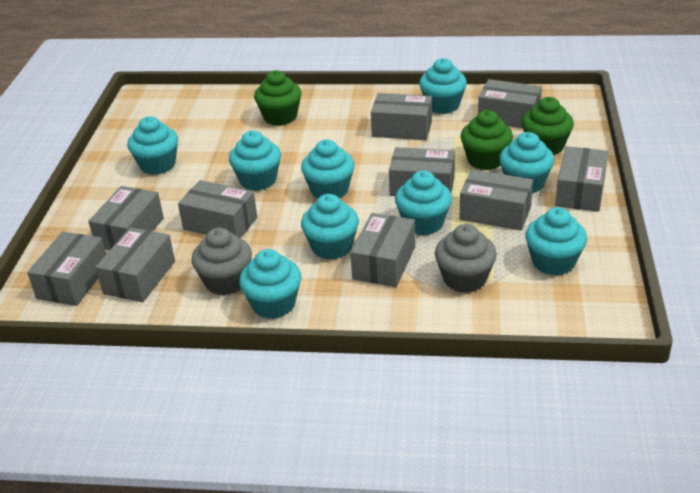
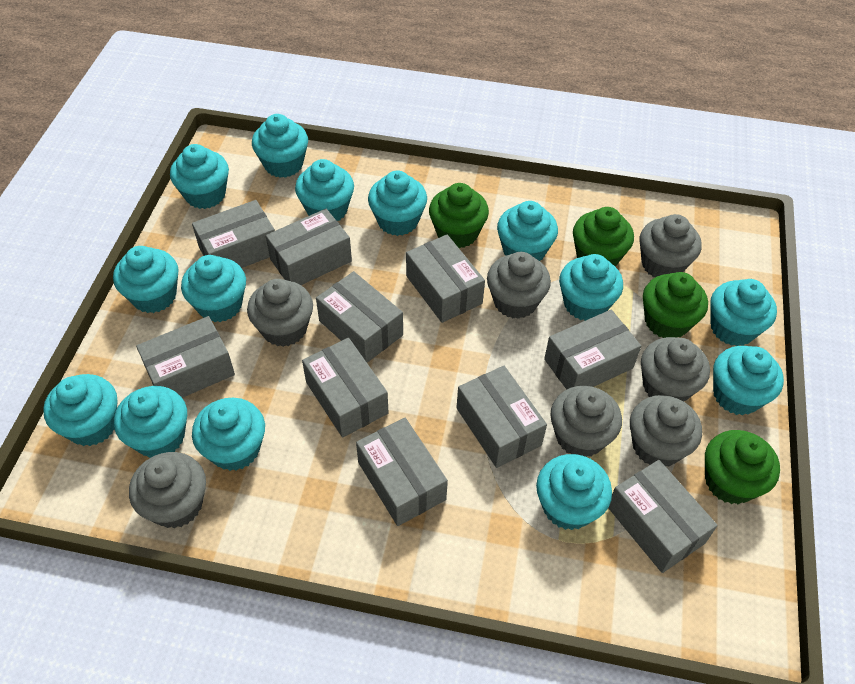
green cupcake: [254,70,302,126] [461,110,513,170] [522,97,574,155] = 3 -> [429,183,489,248] [573,207,634,267] [643,272,708,338] [705,430,780,504] = 4
grey cupcake: [192,228,252,295] [435,224,497,293] = 2 -> [129,452,206,529] [247,279,313,347] [487,252,551,319] [550,386,622,457] [630,395,702,466] [640,214,702,277] [641,337,710,401] = 7
turquoise cupcake: [127,116,178,175] [229,130,281,191] [239,249,301,319] [301,140,355,199] [301,194,359,260] [395,171,452,235] [419,58,467,114] [499,132,554,194] [525,207,587,276] = 9 -> [43,374,117,446] [113,246,179,313] [114,386,187,458] [170,144,229,209] [181,255,246,322] [192,398,265,471] [252,114,308,178] [295,159,354,221] [368,170,427,236] [497,201,558,261] [536,454,612,530] [559,254,623,321] [710,279,777,346] [713,346,784,415] = 14

